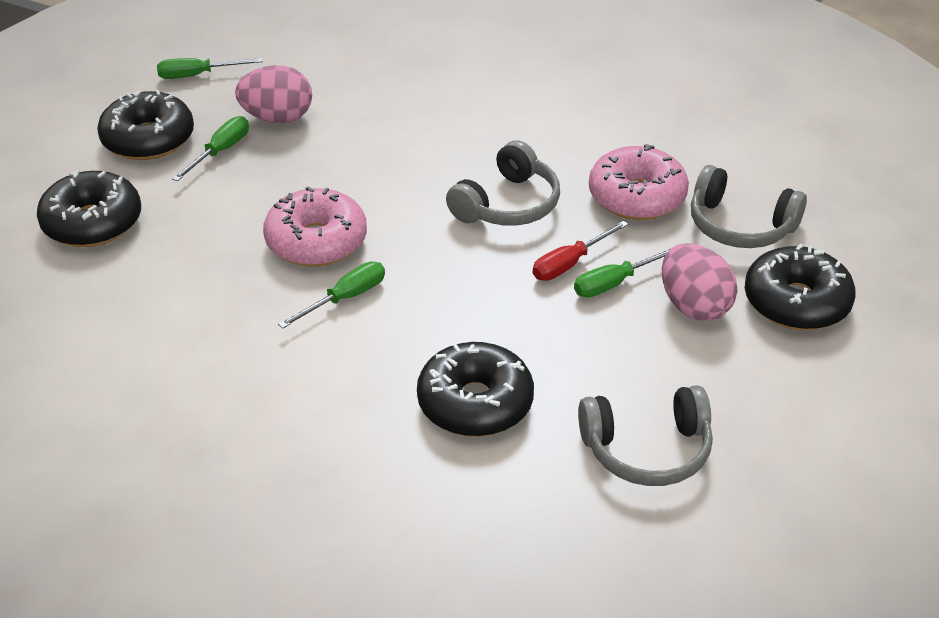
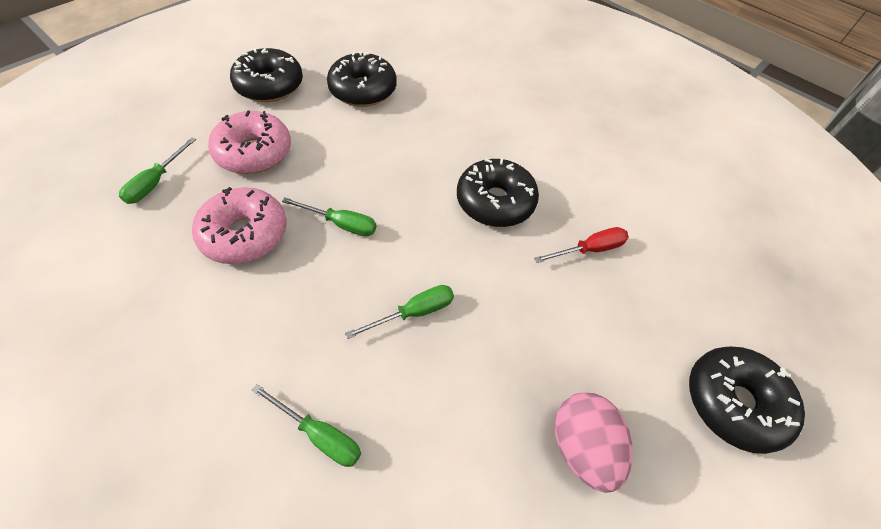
grey headphones: [446,140,560,226] [578,385,713,486] [691,165,807,248] = 3 -> none = 0
pink egg: [235,65,312,123] [662,243,738,321] = 2 -> [555,392,633,493] = 1

